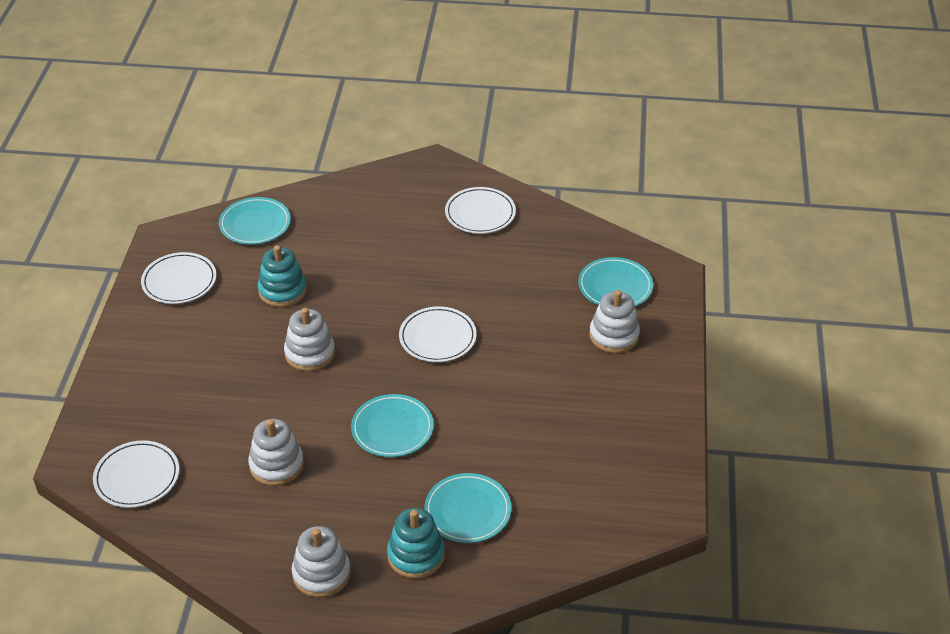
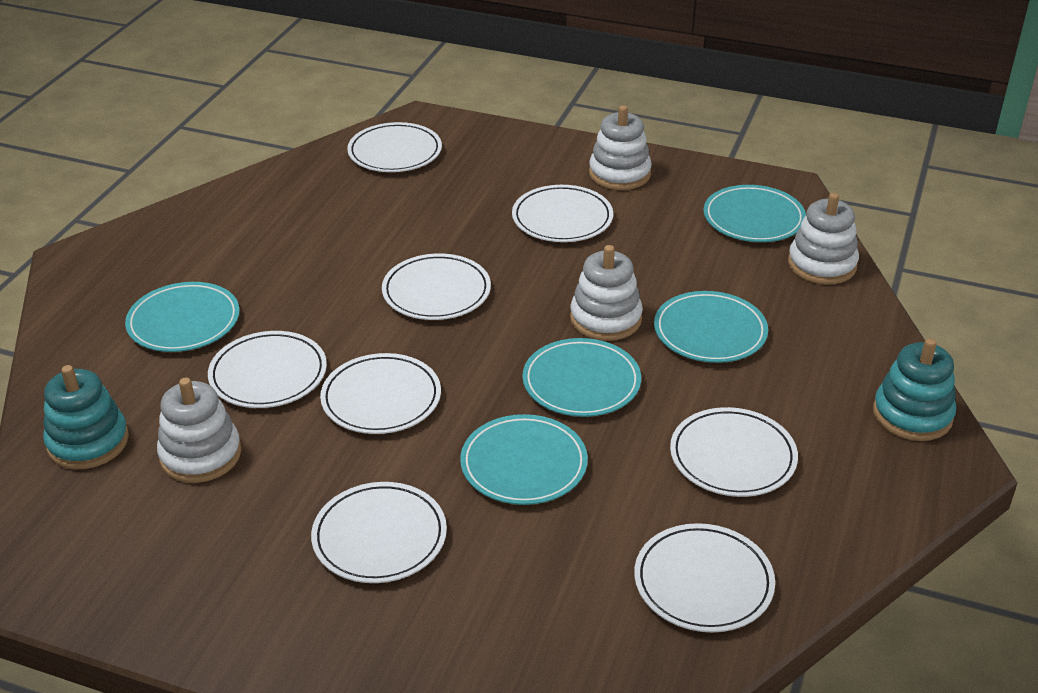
turquoise plate: [219,197,291,245] [351,394,434,457] [424,473,511,543] [578,257,653,306] = 4 -> [125,282,240,352] [460,414,588,505] [522,338,641,417] [654,291,768,363] [704,185,806,242] = 5
white plate: [93,440,179,508] [141,252,217,304] [399,306,477,362] [445,187,516,234] = 4 -> [208,331,327,408] [311,482,447,583] [320,353,441,434] [347,122,442,172] [382,253,491,320] [512,185,613,242] [634,523,775,632] [670,407,798,497] = 8

